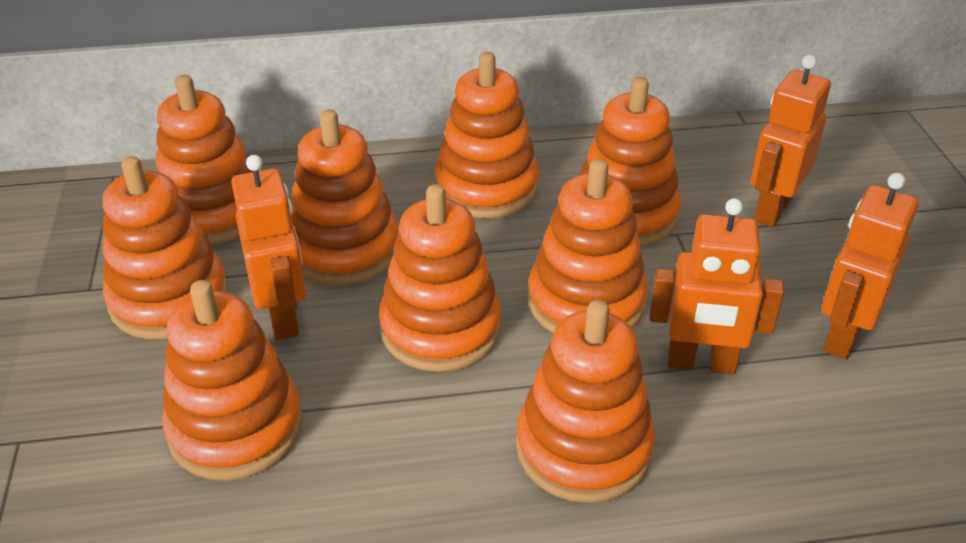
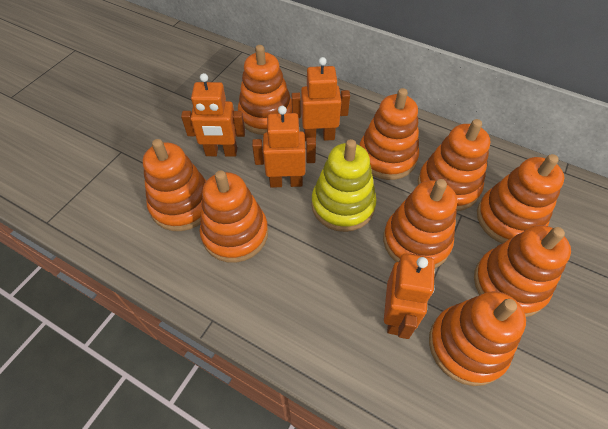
yellow stacking toy: none = 0 -> [311,139,377,232] = 1

